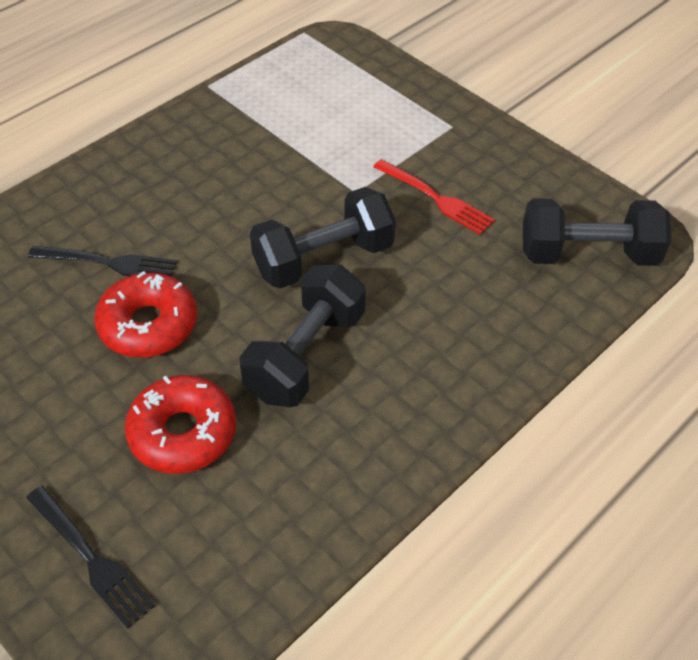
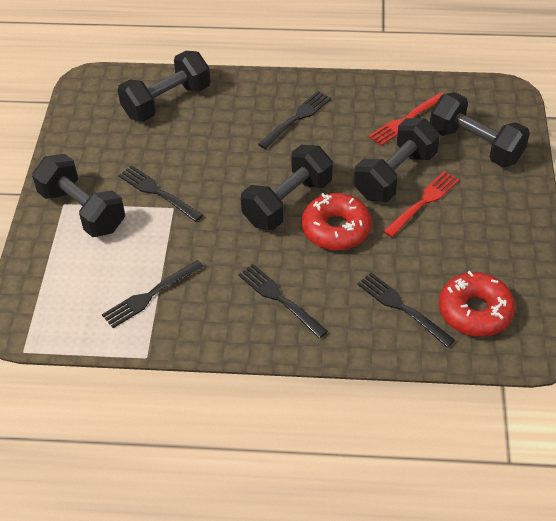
black dumbbell: [240,265,366,407] [250,187,396,289] [523,198,671,266] = 3 -> [32,154,125,237] [117,51,211,122] [241,145,333,230] [354,118,440,202] [430,92,530,167] = 5
black fork: [26,486,155,629] [28,246,177,276] = 2 -> [102,260,204,328] [118,165,203,222] [238,264,328,338] [258,91,331,149] [357,273,455,347] = 5
red fork: [373,159,495,235] = 1 -> [368,92,444,146] [383,171,459,237] = 2

